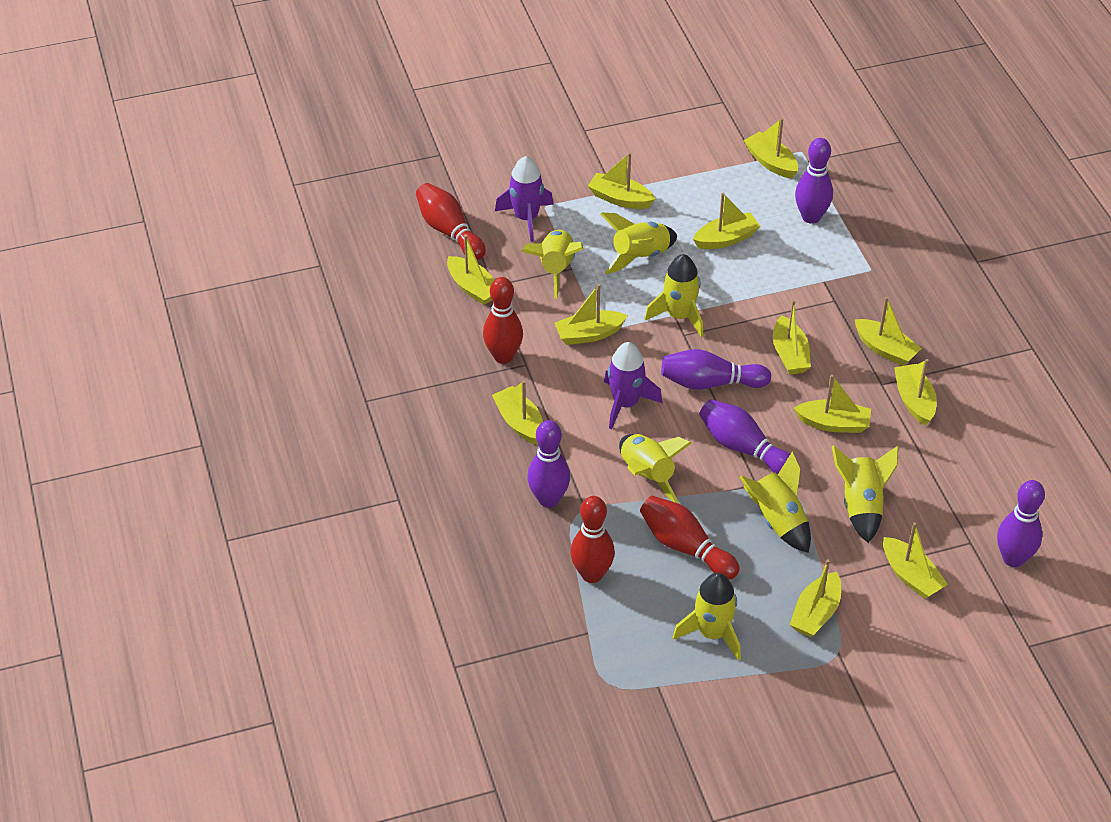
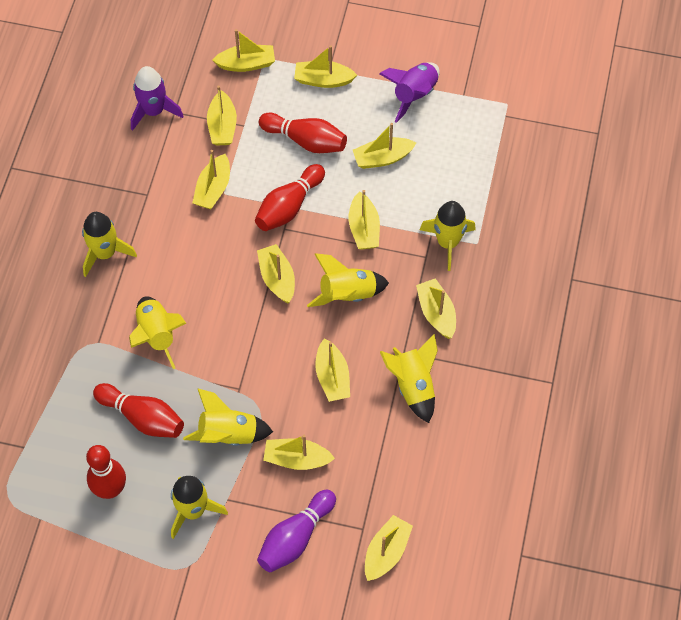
purple bowling pin: [527,420,570,508] [661,349,771,390] [699,399,790,475] [795,138,833,224] [997,480,1045,567] = 5 -> [257,490,336,572] = 1
yellow boat: [447,235,494,305] [492,380,543,445] [555,284,628,345] [588,152,655,209] [693,193,760,249] [744,118,798,179] [773,300,811,375] [790,559,841,638] [794,374,871,433] [854,296,922,366] [883,522,948,599] [894,359,937,426] = 12 -> [192,150,230,209] [207,86,237,145] [213,29,275,72] [257,244,295,303] [263,435,335,470] [294,45,357,88] [315,338,350,402] [349,190,380,250] [353,123,416,169] [365,515,413,581] [416,278,456,339] = 11

